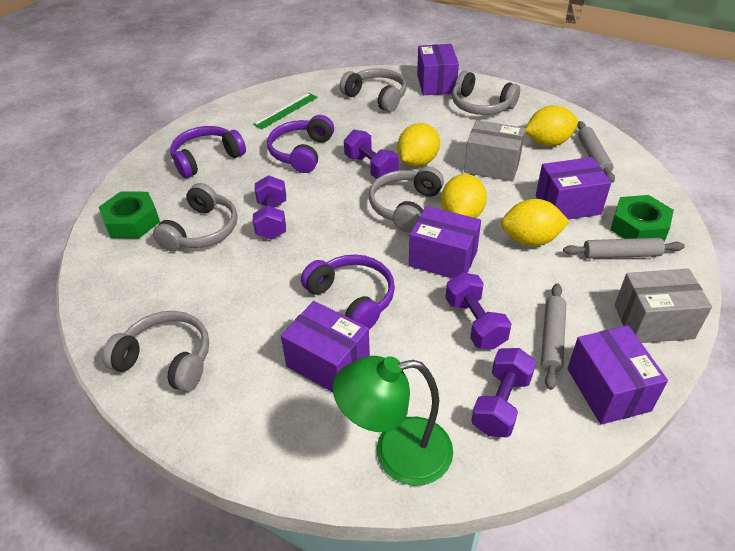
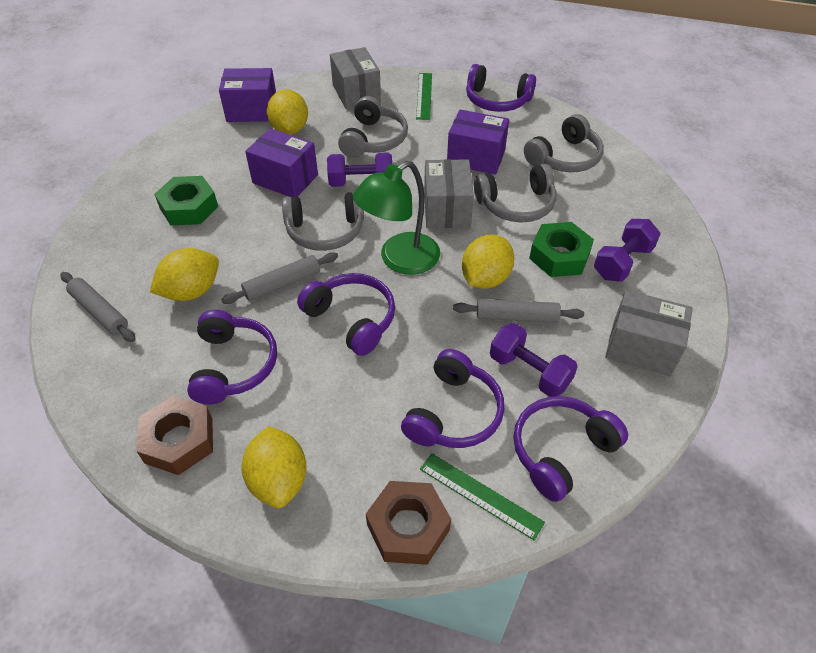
brown nut: none = 0 -> [136,396,213,475] [366,481,451,565] = 2
green ruler: [253,93,318,129] = 1 -> [416,73,432,120] [420,453,545,541] = 2
grey box: [464,120,525,182] [614,269,712,343] = 2 -> [330,47,381,109] [424,159,474,228] [605,290,693,377] = 3
grey headphones: [102,311,209,392] [153,183,237,252] [340,68,407,112] [369,166,444,233] [452,71,520,115] = 5 -> [282,192,364,251] [338,96,408,158] [474,164,557,223] [524,114,604,172] = 4
purple box: [281,301,370,392] [409,206,481,279] [417,44,459,95] [536,157,611,219] [567,325,668,425] = 5 -> [219,68,276,122] [245,128,318,197] [447,110,509,175] = 3
purple dumbbell: [253,175,286,240] [344,129,399,179] [445,272,512,349] [471,348,536,437] = 4 -> [327,153,392,187] [490,323,578,397] [594,219,661,282] = 3
purple headphones: [170,126,246,178] [267,115,334,173] [301,255,395,329] = 3 -> [187,310,277,405] [297,273,395,356] [401,349,505,448] [466,64,536,112] [514,396,628,502] = 5

